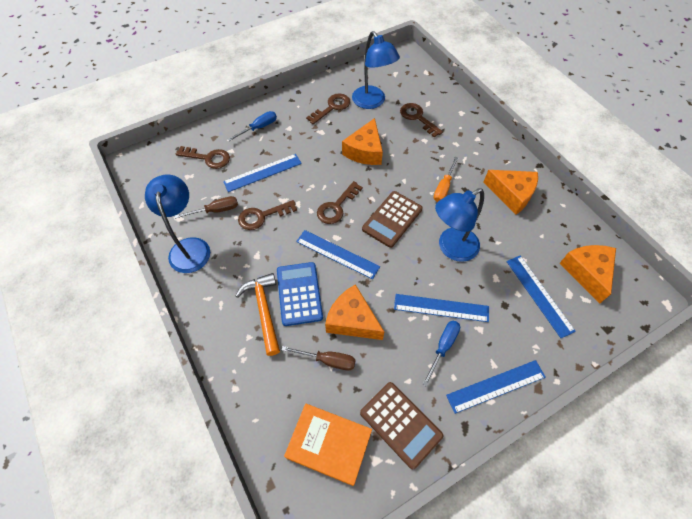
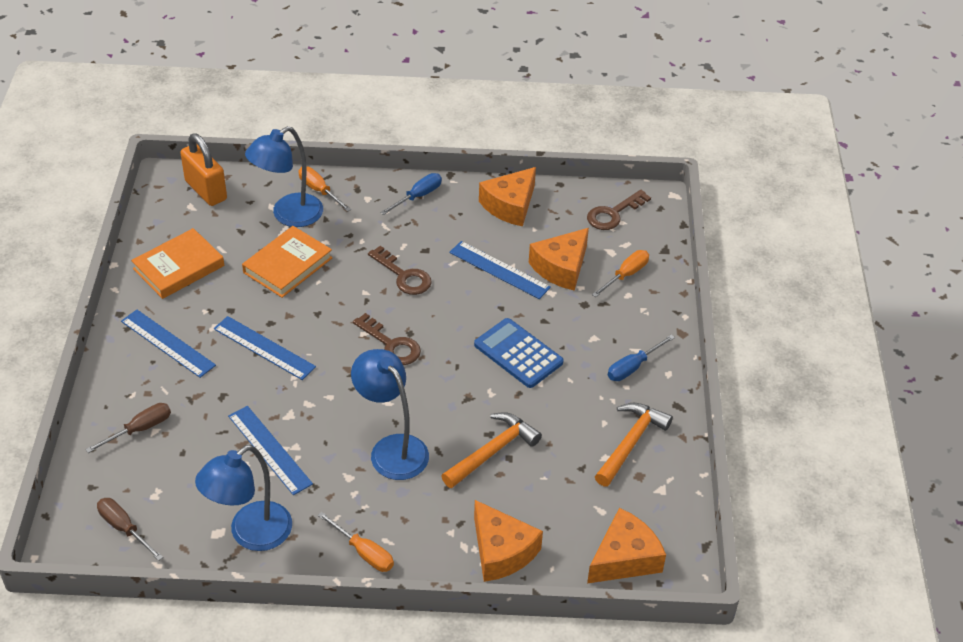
blue ruler: [223,154,302,192] [296,230,380,279] [394,294,489,322] [446,360,546,414] [506,256,576,338] = 5 -> [121,310,216,378] [214,316,316,380] [228,406,313,495] [449,241,551,299] = 4
brown calculator: [360,382,443,469] [362,191,423,248] = 2 -> none = 0
brown key: [176,146,230,169] [238,200,297,230] [306,93,350,124] [317,181,363,224] [400,103,443,137] = 5 -> [353,313,421,365] [368,246,432,295] [587,190,651,230] = 3
orange book: [284,403,372,486] = 1 -> [131,228,224,299] [242,226,332,298] = 2
orange hammer: [236,273,280,356] = 1 -> [442,412,542,488] [595,403,673,486] = 2
orange padlock: none = 0 -> [180,133,227,206] = 1
orange screwdriver: [434,157,458,202] = 1 -> [299,166,351,212] [318,512,394,572] [592,250,649,297] = 3

